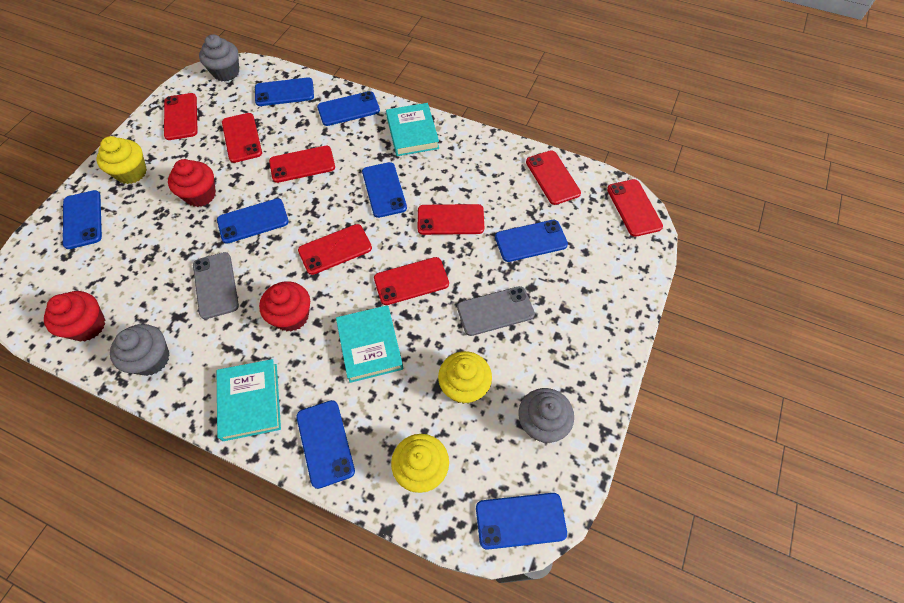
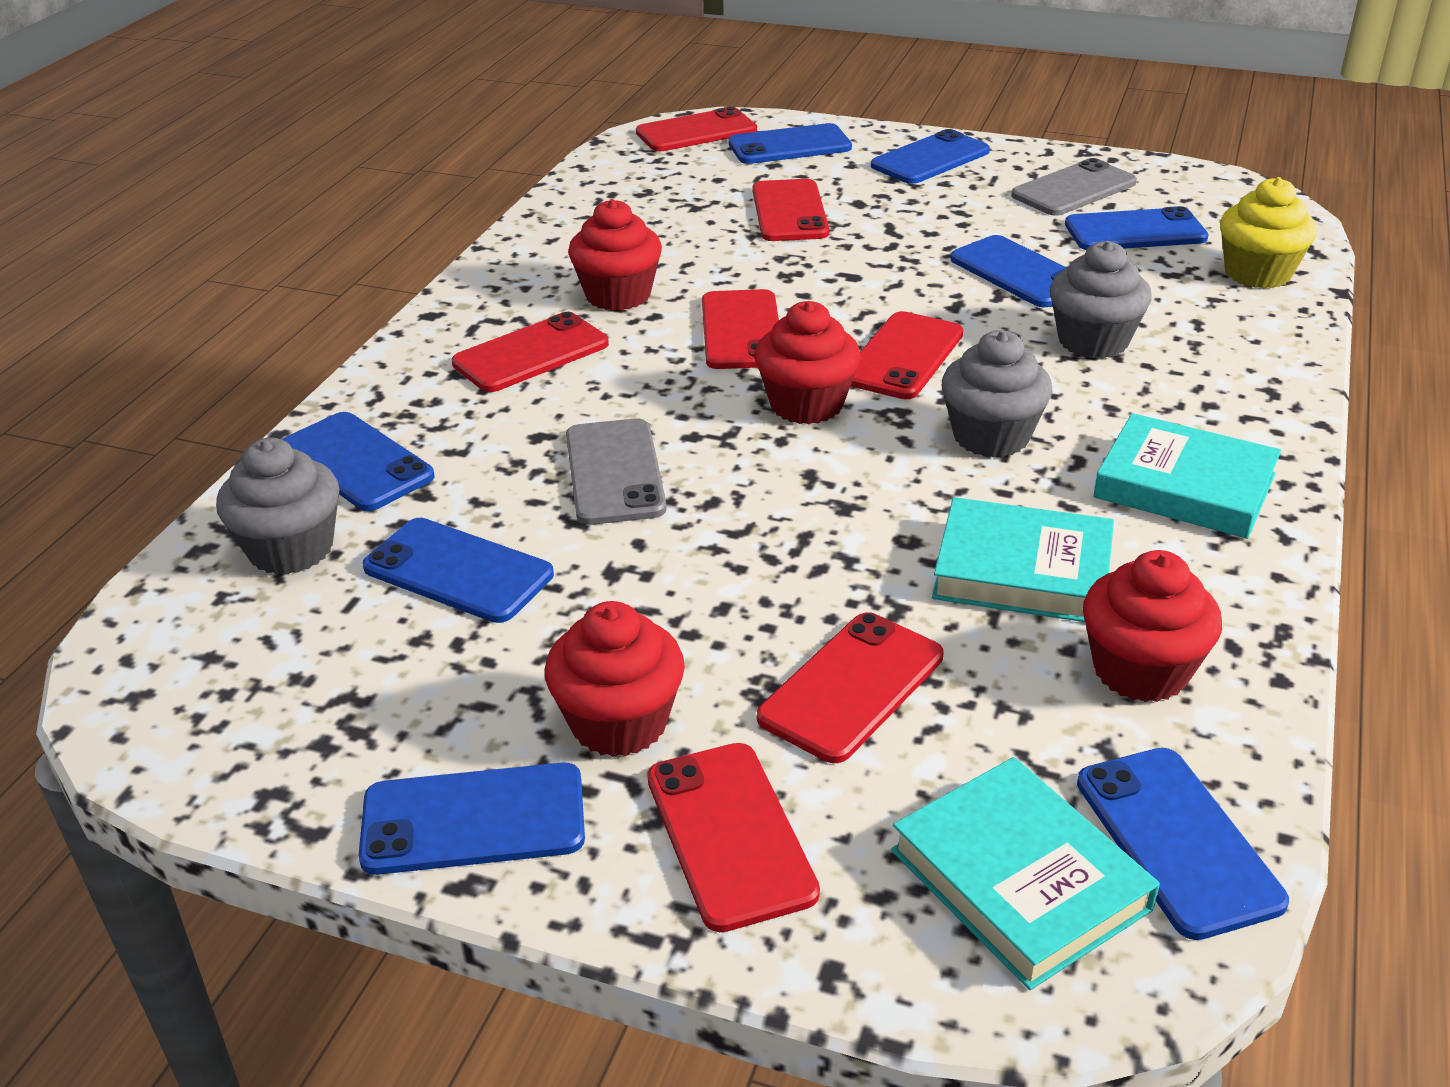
red cupcake: [44,291,105,341] [168,159,216,207] [259,281,310,332] = 3 -> [545,601,685,757] [568,199,662,311] [755,301,861,424] [1083,550,1222,702] = 4
red phone: [164,93,198,140] [222,113,262,163] [269,146,335,183] [298,224,372,275] [374,257,449,305] [418,204,484,235] [526,150,581,205] [607,179,663,237] = 8 -> [452,312,609,392] [636,107,757,151] [647,743,820,932] [702,289,779,369] [753,179,829,241] [757,612,943,763] [851,311,963,399] = 7
yellow cupcake: [96,136,147,184] [391,434,449,493] [438,351,492,404] = 3 -> [1220,177,1317,288] = 1

